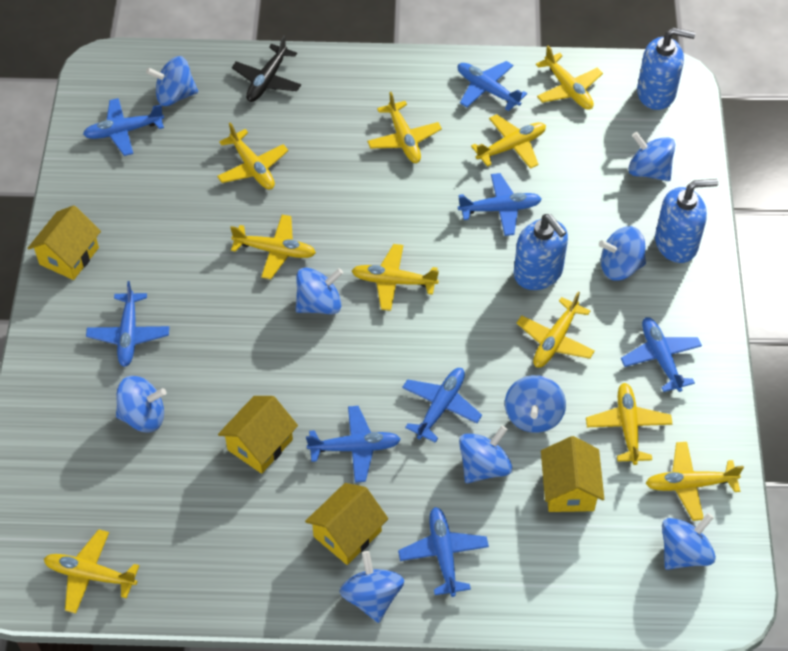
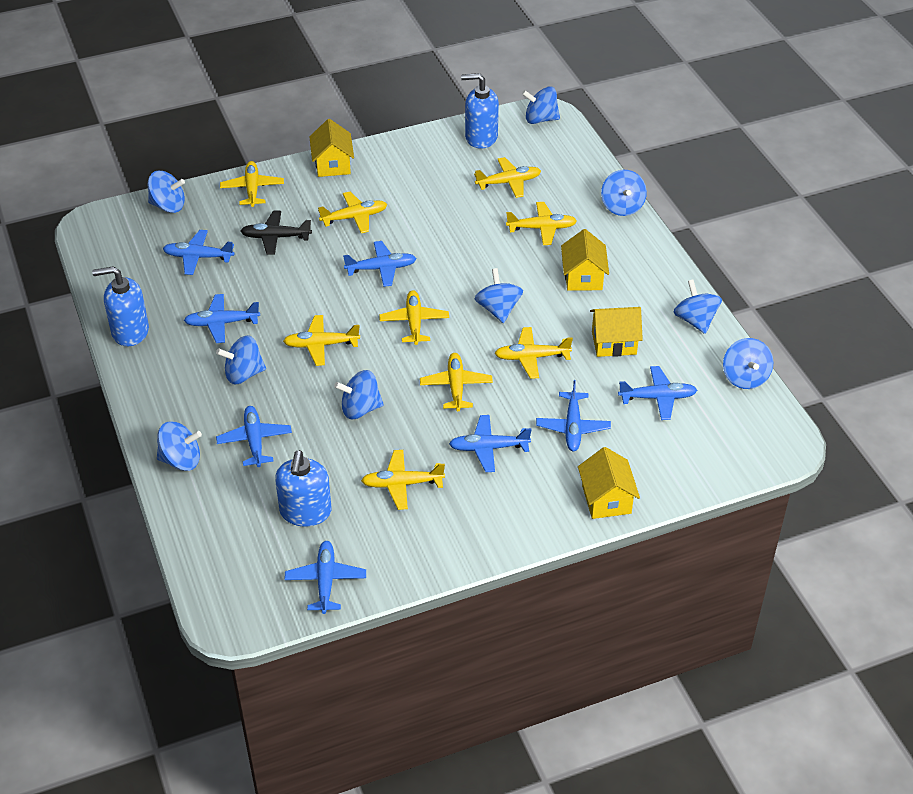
yellow plane: [44,529,139,613] [217,123,288,189] [230,215,316,279] [352,244,439,311] [367,92,442,163] [471,114,546,169] [517,291,595,368] [536,46,603,110] [586,383,672,465] [646,442,744,521] = 10 -> [220,161,284,207] [283,315,360,366] [318,192,387,233] [361,450,445,510] [379,290,449,345] [420,353,493,411] [474,157,541,198] [494,327,573,379] [506,202,577,245] = 9

